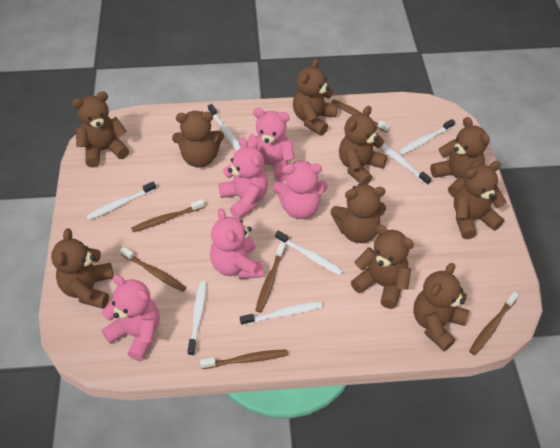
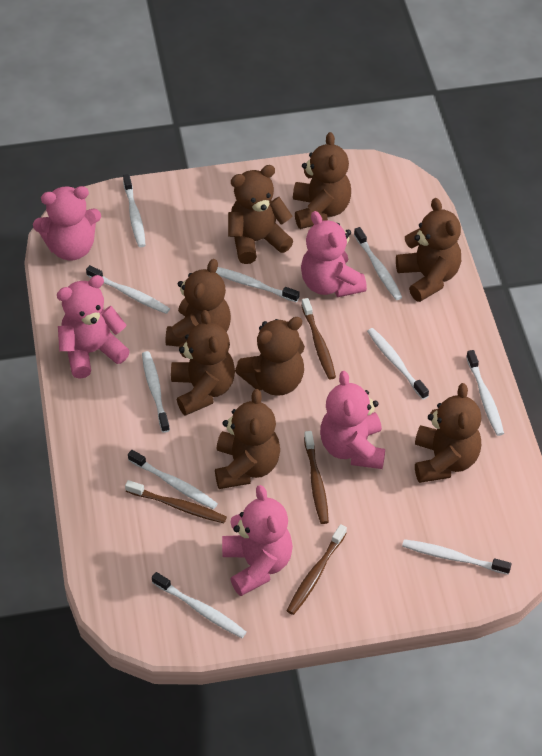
brown teddy bear: [51,228,114,309] [72,91,129,168] [172,111,224,168] [293,58,338,136] [331,184,386,243] [339,106,387,185] [351,225,414,309] [413,263,469,351] [430,117,490,197] [454,161,506,239] = 10 -> [166,259,231,347] [171,310,235,416] [215,389,280,489] [228,165,293,264] [235,317,305,396] [293,132,351,229] [396,198,461,302] [415,383,481,483] = 8
brown toothbrush: [120,247,186,292] [131,199,205,232] [200,349,288,369] [255,242,285,313] [331,99,390,133] [469,292,519,355] = 6 -> [125,480,227,523] [287,524,347,615] [301,298,336,380] [304,431,329,524] = 4
white toothbrush: [86,182,156,220] [187,281,206,356] [208,104,241,151] [240,302,322,326] [275,230,343,276] [380,144,432,185] [399,119,455,155] = 7 -> [86,265,170,314] [123,174,146,247] [128,450,218,509] [142,351,170,433] [152,572,246,638] [216,267,299,302] [354,227,402,300] [367,328,429,399] [402,539,512,575] [466,350,504,436] = 10

